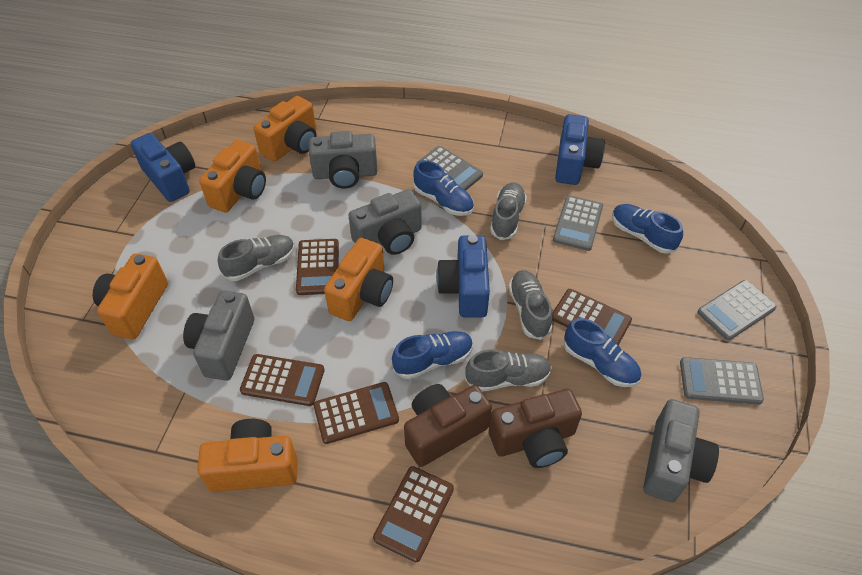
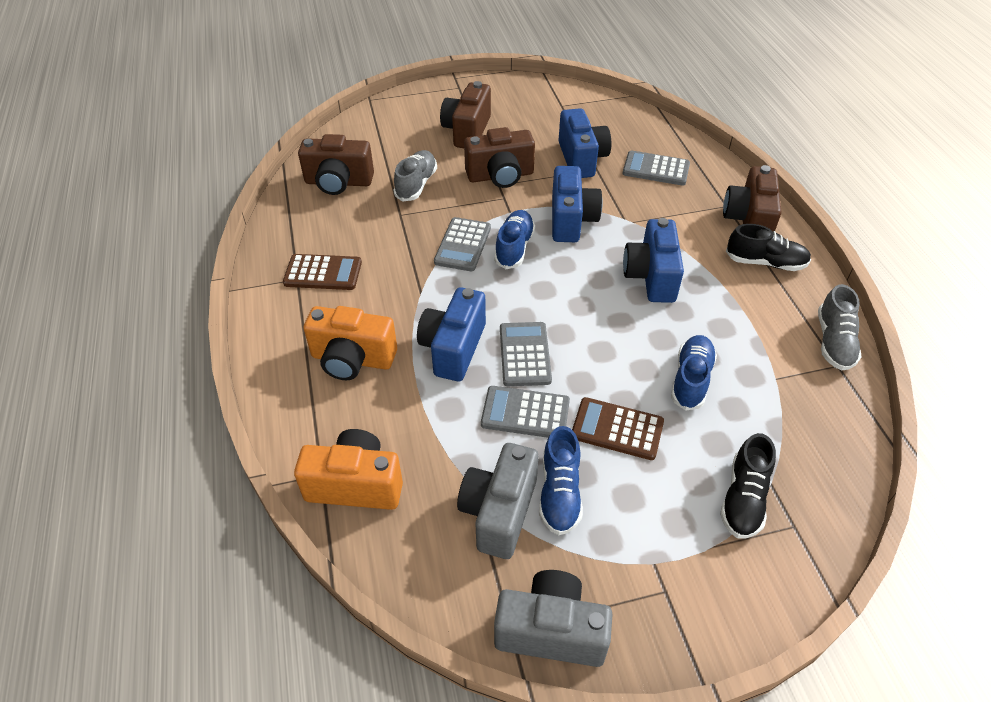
black shoe: none = 0 -> [720,433,776,539] [726,224,811,271] = 2
blue camera: [131,133,195,202] [436,235,490,318] [555,114,605,185] = 3 -> [417,287,486,381] [552,166,603,242] [558,108,611,178] [623,218,684,303] = 4
blue shoe: [392,331,473,379] [413,160,474,216] [564,318,641,387] [612,204,683,254] = 4 -> [494,210,535,269] [539,426,583,535] [671,335,717,411] = 3
brown calculator: [240,354,325,406] [296,239,339,295] [313,382,399,444] [373,466,454,562] [552,289,632,345] = 5 -> [283,254,362,290] [572,397,664,460] = 2
brown camera: [404,384,492,467] [489,389,582,468] = 2 -> [298,134,374,195] [440,81,491,148] [464,127,535,188] [723,165,781,232] = 4
grey camera: [183,291,254,381] [309,131,377,189] [348,189,422,255] [643,399,719,502] = 4 -> [457,443,539,559] [494,570,612,667] = 2
grey shoe: [218,235,295,281] [465,349,552,391] [490,182,527,240] [508,270,552,340] = 4 -> [394,150,437,201] [818,284,862,370] = 2
orange camera: [93,254,168,339] [197,419,298,492] [199,140,266,212] [254,96,317,162] [324,238,393,321] = 5 -> [294,429,403,510] [303,306,397,380] = 2

